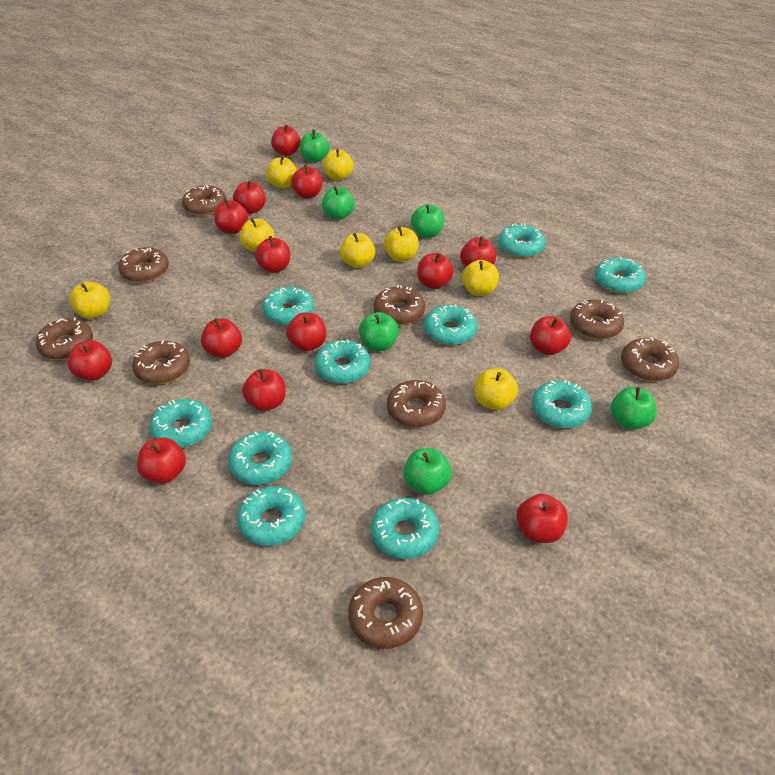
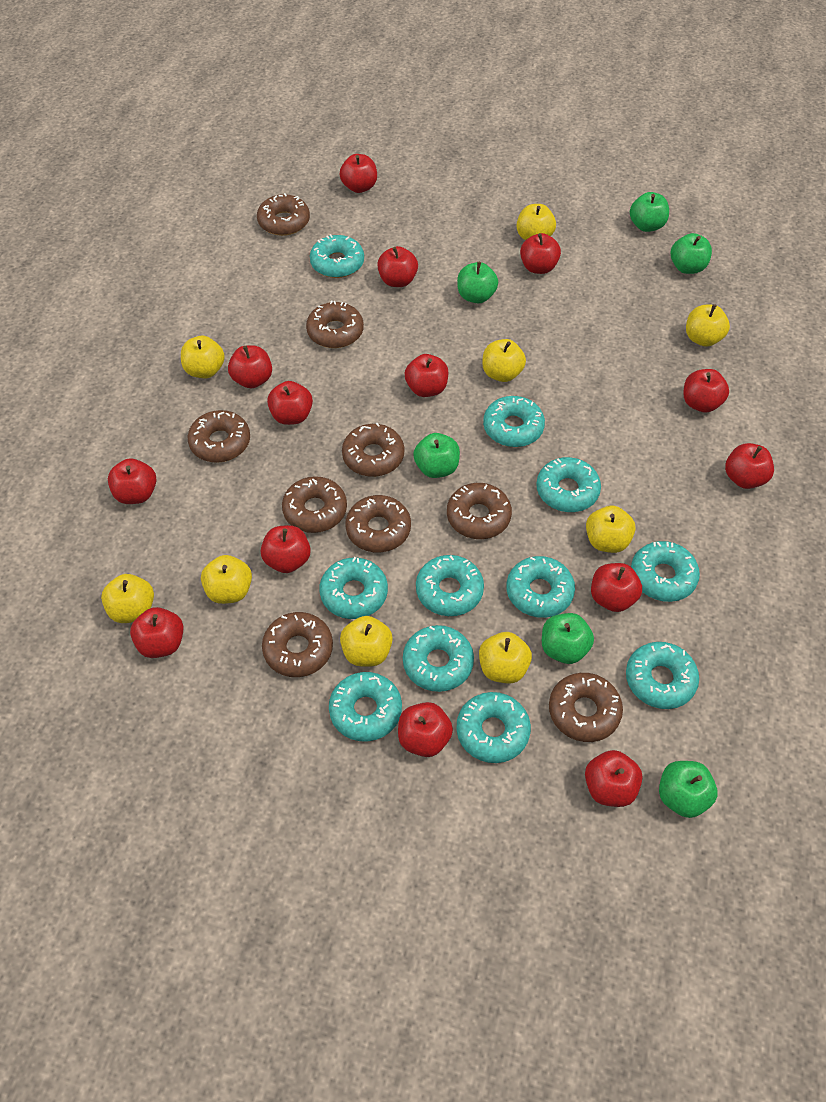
turquoise donut: [150,399,212,448] [228,432,292,485] [237,486,305,546] [262,287,314,325] [315,339,371,384] [371,498,439,559] [424,304,477,345] [498,223,546,258] [532,380,592,428] [595,257,646,294] = 10 -> [310,234,364,278] [320,557,388,619] [329,672,402,741] [403,625,474,692] [416,555,484,616] [456,692,531,763] [483,396,545,447] [506,556,575,618] [536,457,601,512] [626,642,699,709] [631,541,700,602] = 11
yellow apple: [69,282,110,319] [239,218,275,252] [266,156,297,189] [323,149,354,180] [340,233,375,268] [384,226,419,262] [462,260,499,296] [475,368,518,410] = 8 -> [101,574,154,623] [181,336,225,378] [201,555,252,604] [340,616,393,667] [479,632,532,683] [482,339,526,382] [517,204,556,240] [586,506,636,553] [686,304,730,347] = 9

